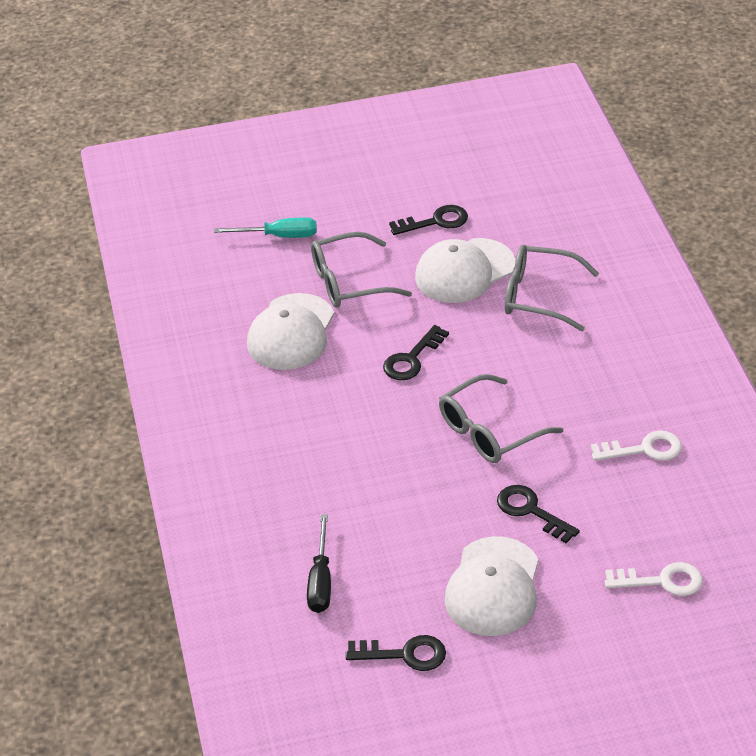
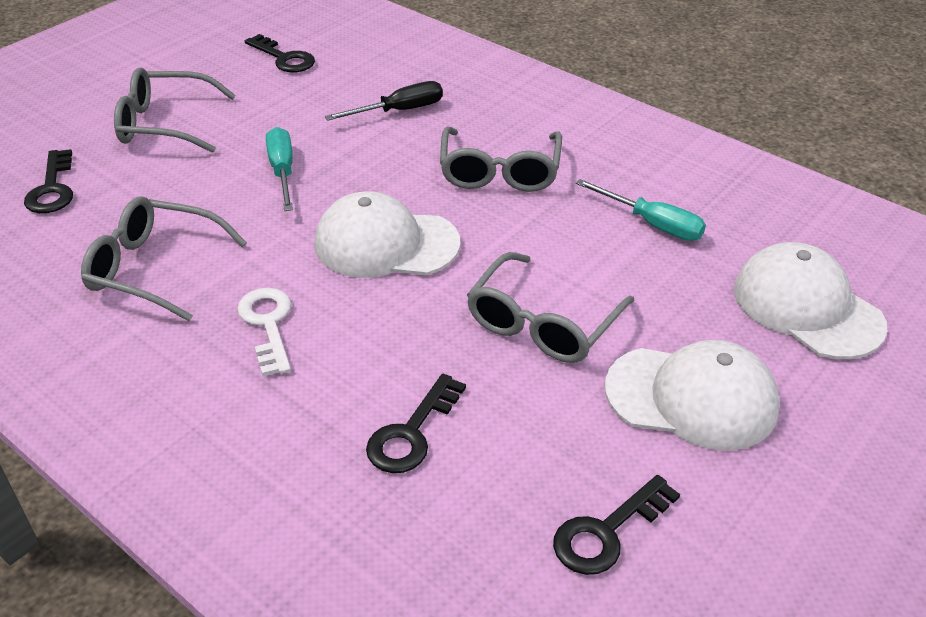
grey glasses: [311,232,412,308] [439,374,563,463] [505,245,599,331] = 3 -> [81,196,247,321] [114,67,236,153] [440,127,562,192] [467,252,635,363] = 4
turquoise screwdriver: [214,217,317,238] = 1 -> [266,127,293,211] [576,179,706,241] = 2
white key: [591,430,682,461] [605,562,703,596] = 2 -> [237,288,292,376] = 1

